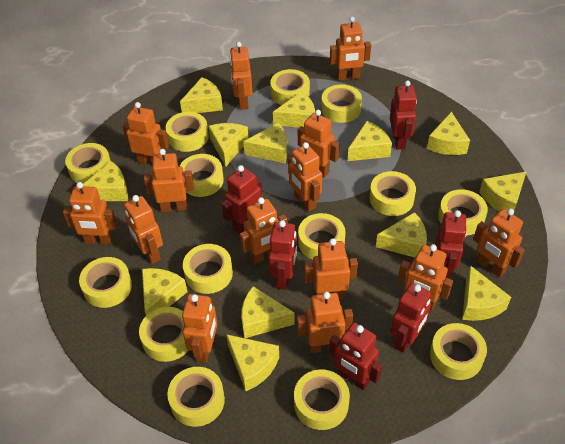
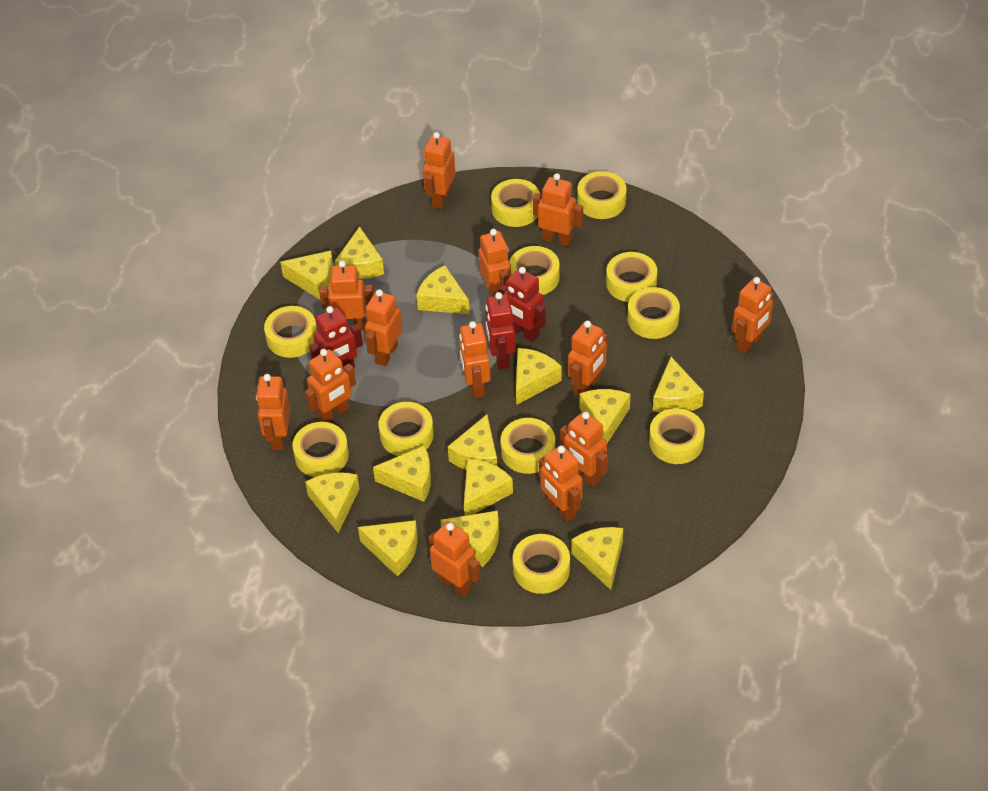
orange robot: [63,182,117,245] [123,102,169,166] [124,195,163,264] [144,149,194,212] [182,294,218,362] [230,42,252,110] [240,197,288,264] [288,142,322,212] [297,292,353,353] [298,110,340,177] [304,238,358,299] [330,17,371,81] [398,244,453,311] [473,208,525,277] = 14 -> [256,374,290,450] [305,349,356,422] [319,261,374,330] [365,289,402,366] [423,132,455,209] [429,521,481,597] [459,321,491,398] [479,229,511,296] [533,173,583,247] [539,445,583,522] [560,412,608,487] [568,321,607,396] [732,277,774,354] = 13
red robot: [222,165,262,234] [269,220,297,290] [329,322,383,390] [390,80,417,150] [390,283,431,353] [435,210,467,278] = 6 -> [309,306,363,369] [485,292,516,369] [498,267,546,342] = 3
yellow tape: [65,143,111,184] [79,257,132,308] [139,307,188,362] [166,112,209,152] [167,367,225,427] [180,154,224,197] [183,244,233,294] [270,69,310,105] [294,370,350,430] [298,213,346,260] [321,84,362,123] [369,171,416,216] [430,323,487,380] [438,189,488,236] = 14 -> [264,306,317,358] [292,422,349,477] [379,402,434,456] [491,179,540,227] [501,418,555,474] [509,246,560,295] [513,534,570,594] [577,171,626,219] [606,252,657,302] [628,287,680,339] [649,408,705,464] = 11

